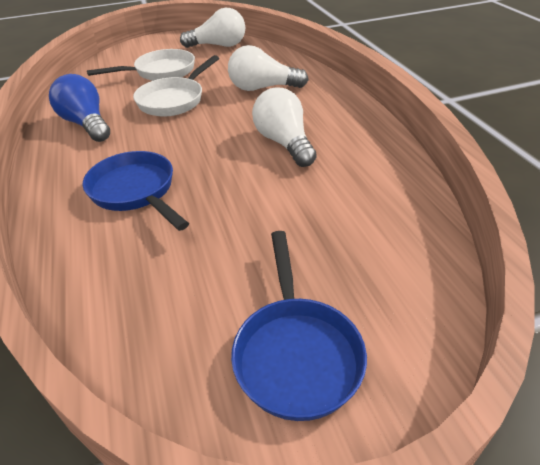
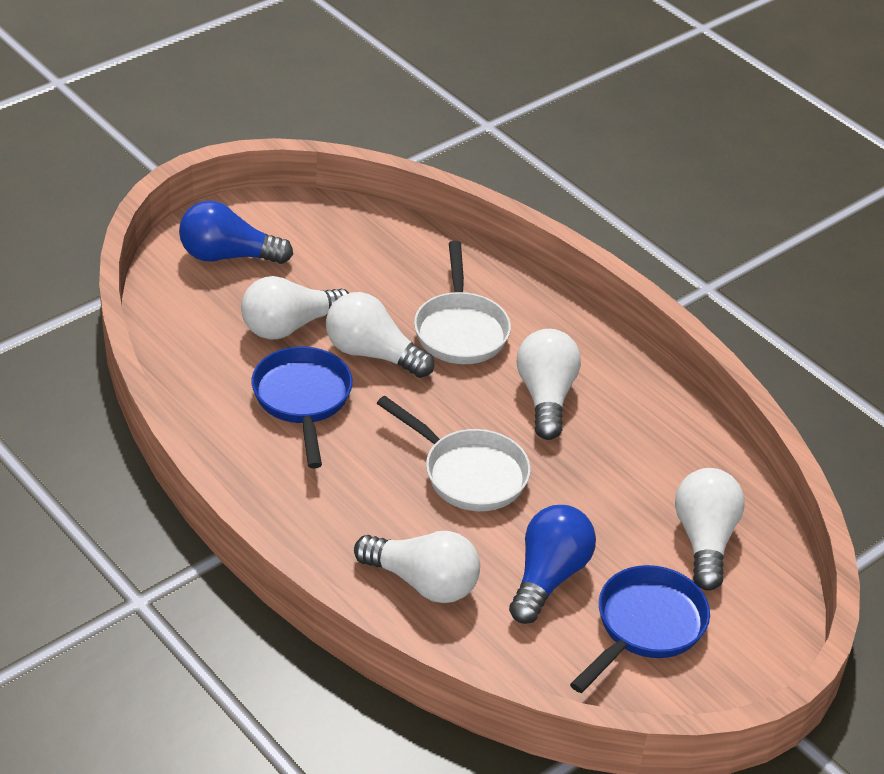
blue light bulb: [49,74,110,142] = 1 -> [179,201,293,264] [509,505,596,624] = 2
white light bulb: [180,8,245,48] [228,45,309,91] [252,88,317,167] = 3 -> [241,276,349,340] [326,292,434,378] [354,531,480,603] [517,329,581,440] [675,468,745,591] = 5

